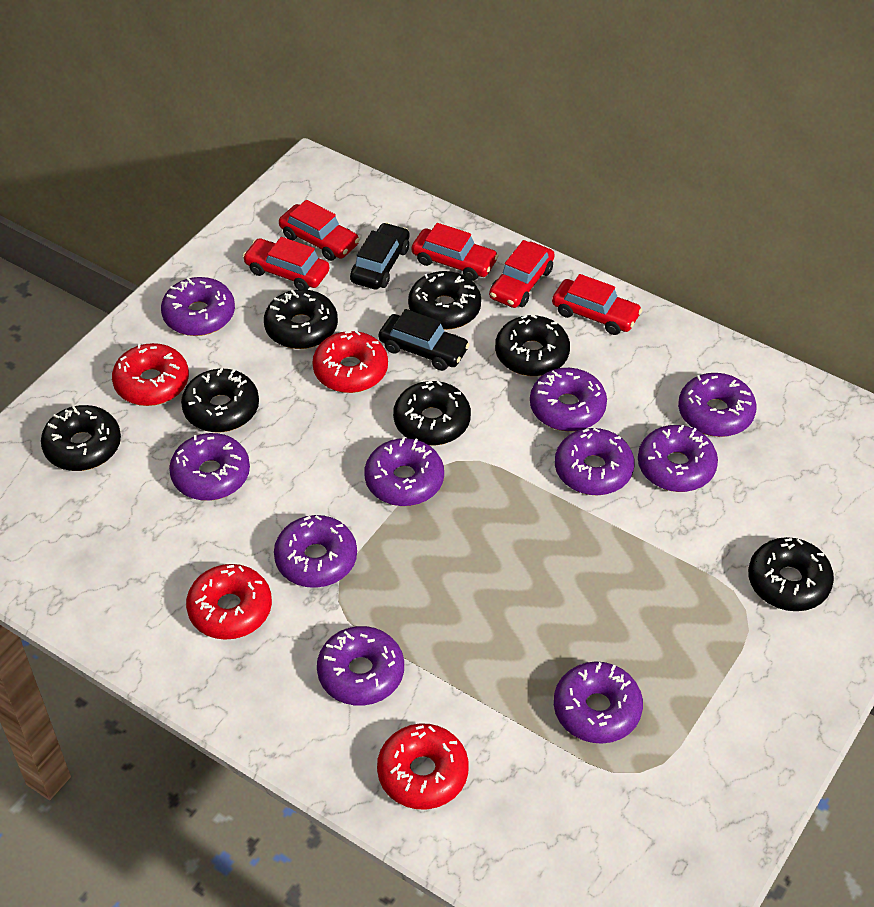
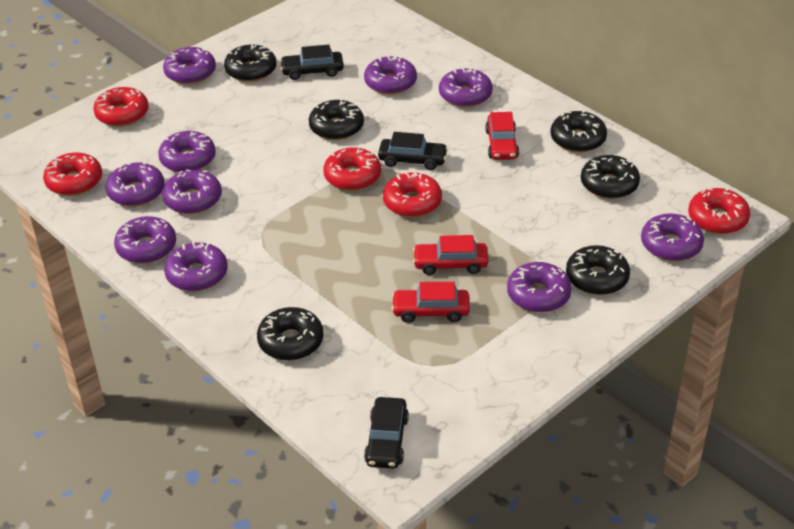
black car: [350,222,409,290] [379,309,470,371] = 2 -> [280,45,344,80] [364,397,409,469] [378,132,448,170] = 3
black donut: [41,405,121,471] [181,367,259,432] [264,289,338,349] [393,381,471,446] [408,271,481,330] [495,315,570,376] [748,537,834,611] = 7 -> [224,45,276,82] [257,307,324,361] [309,100,364,140] [550,110,607,152] [566,245,630,295] [581,155,640,199] = 6
red car: [243,237,329,290] [279,200,360,261] [411,223,499,281] [489,240,555,308] [552,274,642,335] = 5 -> [392,282,470,323] [413,235,488,275] [485,112,519,160] = 3
red donut: [112,343,189,406] [186,564,272,640] [312,330,388,393] [377,723,469,810] = 4 -> [43,152,102,196] [93,87,149,127] [323,147,381,191] [383,171,442,217] [688,188,751,234] = 5

